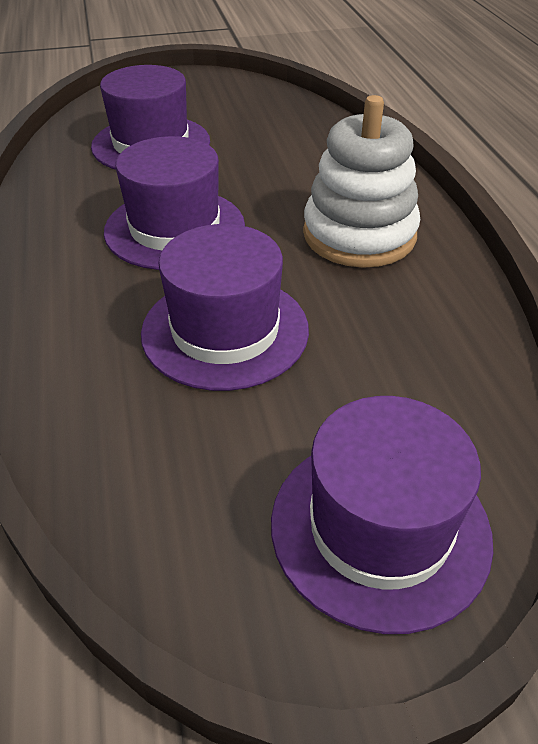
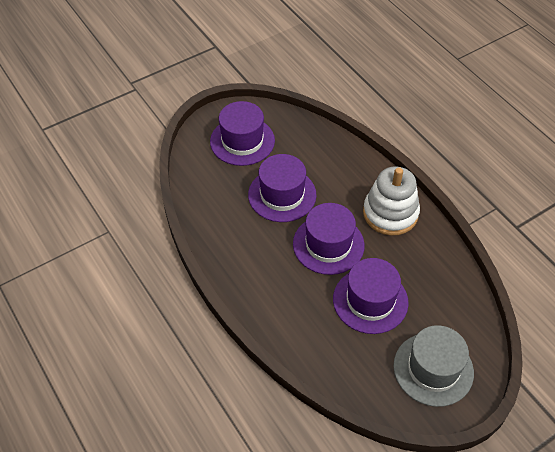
grey hat: none = 0 -> [393,325,474,407] = 1

